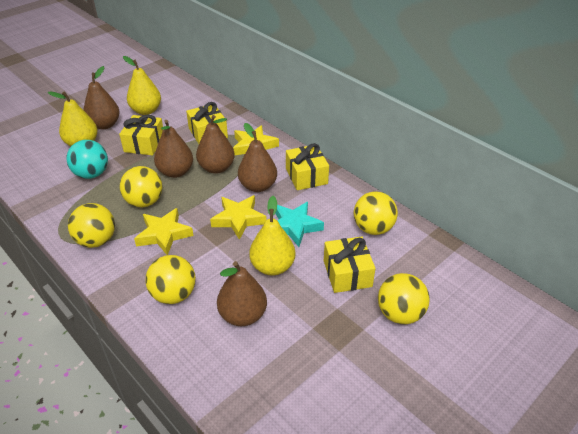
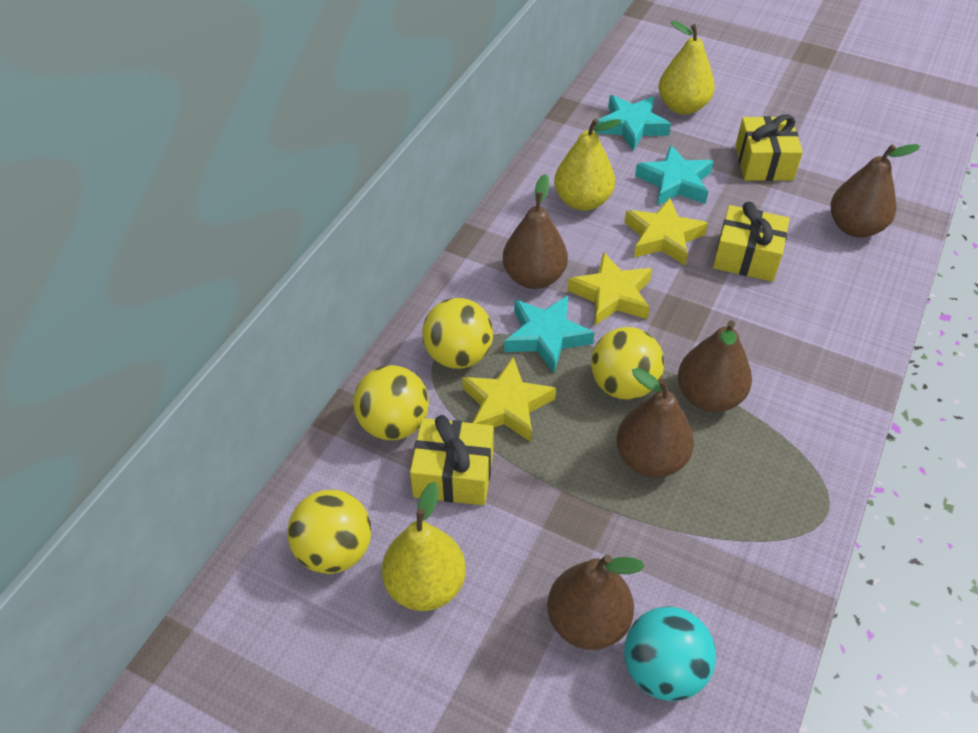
turquoise star: [275,202,324,247] = 1 -> [504,296,594,373] [595,95,671,151] [635,145,714,206] = 3
yellow ball: [68,203,115,248] [120,166,162,207] [145,255,196,304] [354,191,398,235] [378,273,430,324] = 5 -> [287,490,371,574] [353,365,429,440] [422,298,493,369] [591,327,664,400] = 4
yellow gift: [119,115,163,156] [186,102,228,144] [286,143,329,190] [324,236,376,293] = 4 -> [410,415,494,505] [713,202,790,282] [735,115,803,181] = 3

